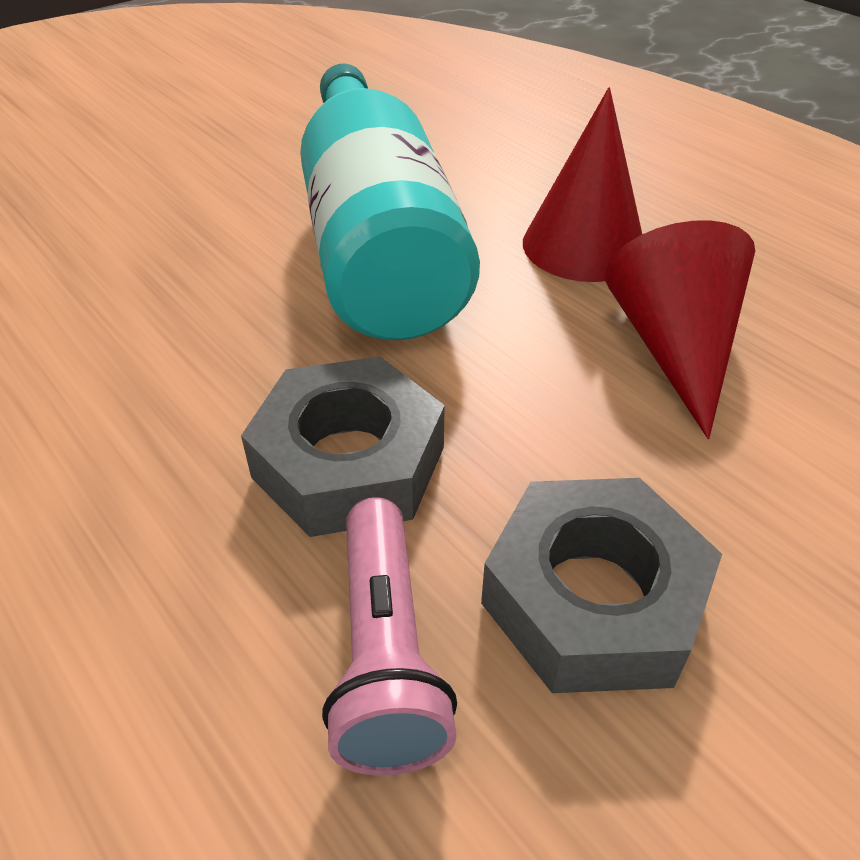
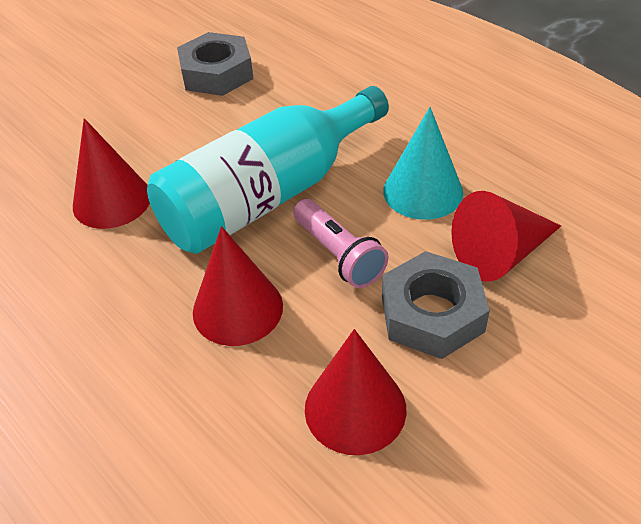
red cone: [523,87,642,282] [605,220,755,439] = 2 -> [73,118,150,229] [193,226,283,346] [305,329,406,455] [451,191,561,282] = 4
turquoise cone: none = 0 -> [383,107,463,220] = 1

